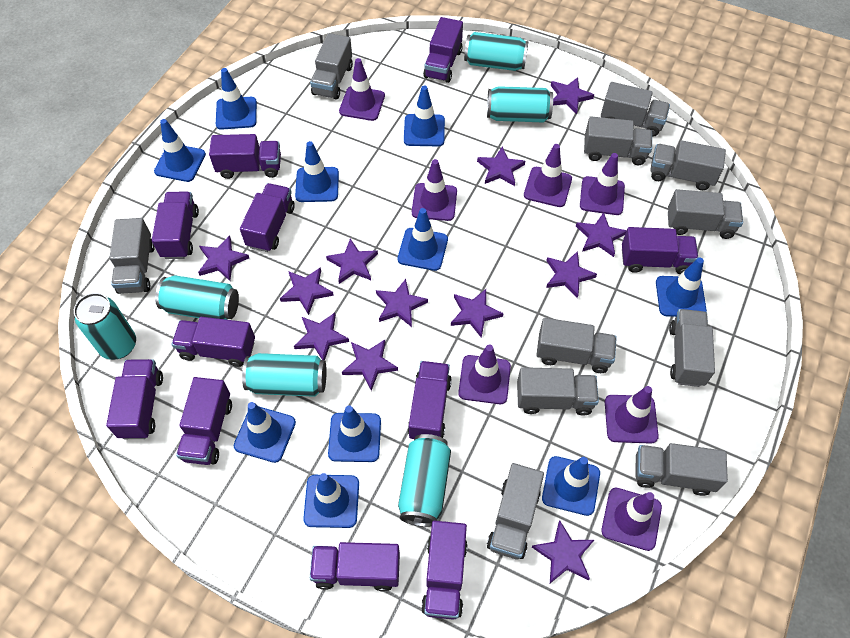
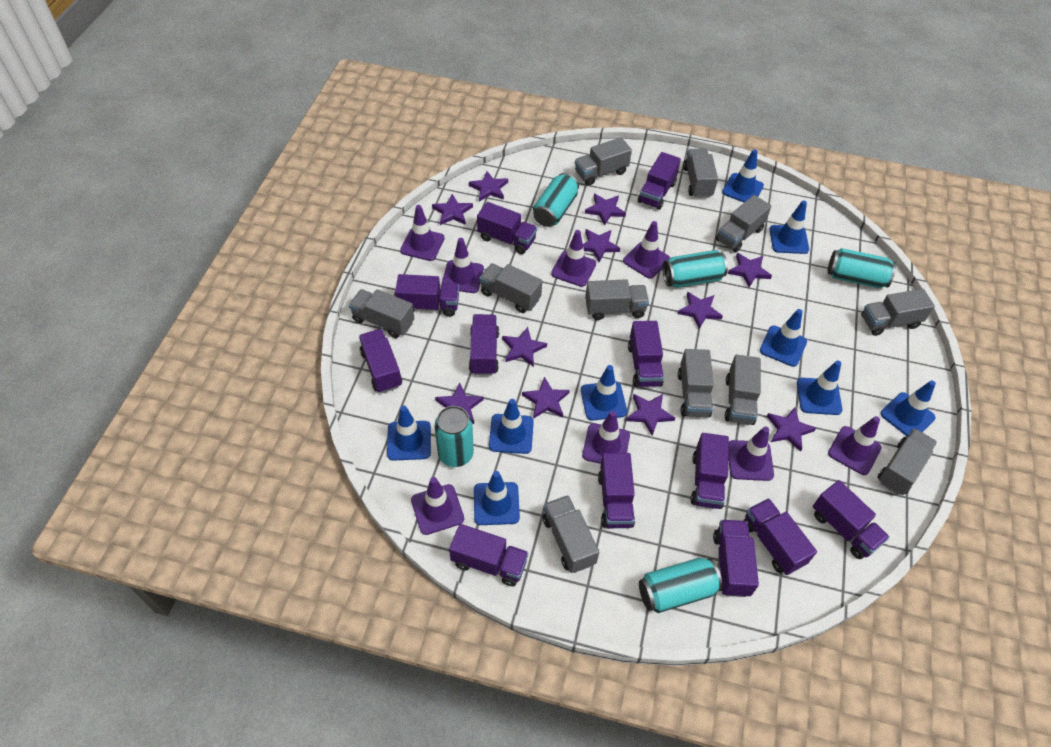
blue traffic cone: [154,119,206,182] [216,68,257,130] [234,402,296,463] [295,141,339,202] [303,473,359,528] [328,405,381,462] [398,208,448,271] [404,86,445,146] [542,456,600,516] [656,257,707,317] = 10 -> [387,406,431,461] [474,471,520,525] [489,399,534,454] [581,365,627,420] [722,149,764,202] [760,309,807,367] [769,201,809,254] [797,361,842,415] [881,381,936,436] = 9
purple star: [198,235,249,281] [280,267,334,315] [294,313,349,360] [326,238,378,284] [342,340,398,391] [376,279,428,327] [451,289,504,338] [477,147,525,186] [532,520,594,583] [546,251,597,298] [551,77,594,114] [576,212,627,257] = 12 -> [432,194,473,225] [435,382,484,424] [469,171,508,202] [502,327,547,367] [522,377,570,419] [583,229,620,262] [585,194,626,226] [626,394,675,436] [677,292,723,329] [728,253,772,288] [767,407,816,452] = 11
purple traffic cone: [339,58,385,121] [412,159,457,221] [458,344,511,404] [524,144,572,207] [580,153,625,215] [601,488,662,551] [605,386,659,444] = 7 -> [400,205,445,261] [411,477,464,535] [441,238,484,293] [551,230,596,287] [582,411,630,464] [623,221,670,279] [728,427,774,481] [828,416,882,475] = 8
purple truck: [106,359,163,439] [152,192,199,259] [172,317,255,367] [176,377,232,465] [209,134,281,179] [240,183,295,252] [310,542,400,591] [408,361,452,439] [421,521,468,620] [423,17,463,83] [622,227,699,274] = 11 -> [359,329,402,393] [395,274,459,317] [449,524,528,586] [469,314,499,376] [477,202,537,254] [598,453,635,528] [628,321,664,387] [638,152,681,210] [691,433,729,509] [713,520,759,597] [743,498,817,575] [813,480,890,559] = 12
turquoise can: [74,293,136,360] [155,275,239,320] [242,353,327,397] [398,434,451,527] [464,32,529,71] [487,86,553,123] = 6 -> [435,406,474,467] [533,173,579,227] [639,558,722,613] [662,250,728,288] [828,248,896,288] = 5

